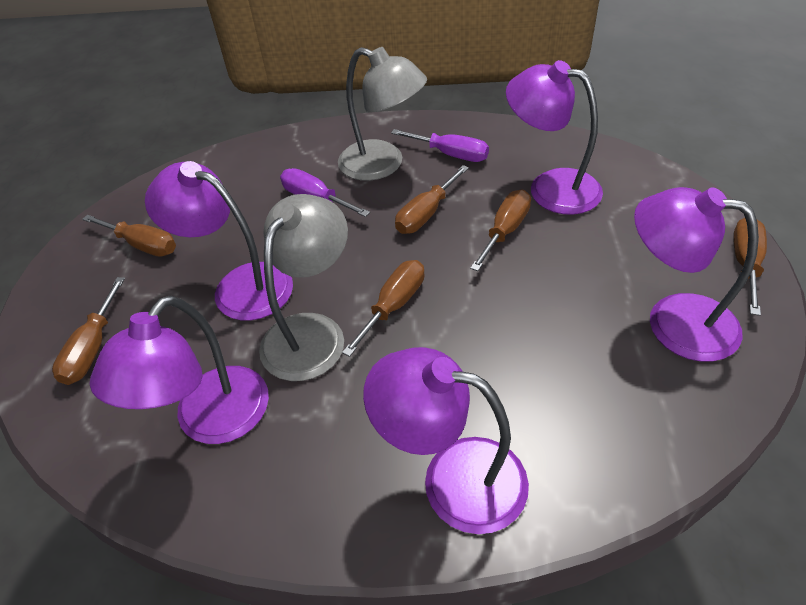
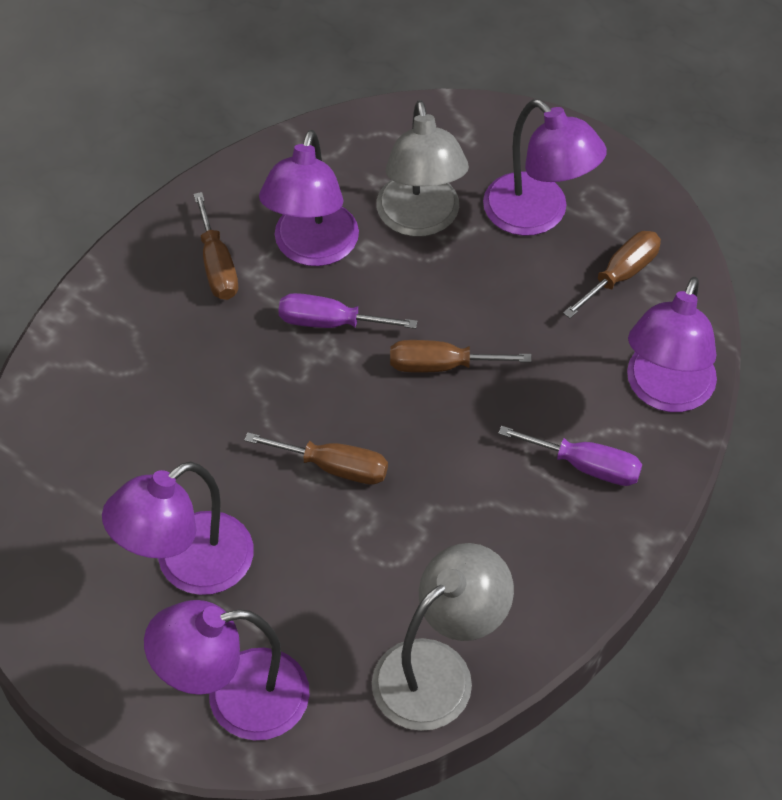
brown screwdriver: [52,277,125,385] [82,215,176,257] [342,260,425,357] [395,165,469,234] [470,190,531,271] [733,218,767,316] = 6 -> [194,192,238,300] [244,432,388,485] [390,340,532,373] [563,231,661,318] = 4

